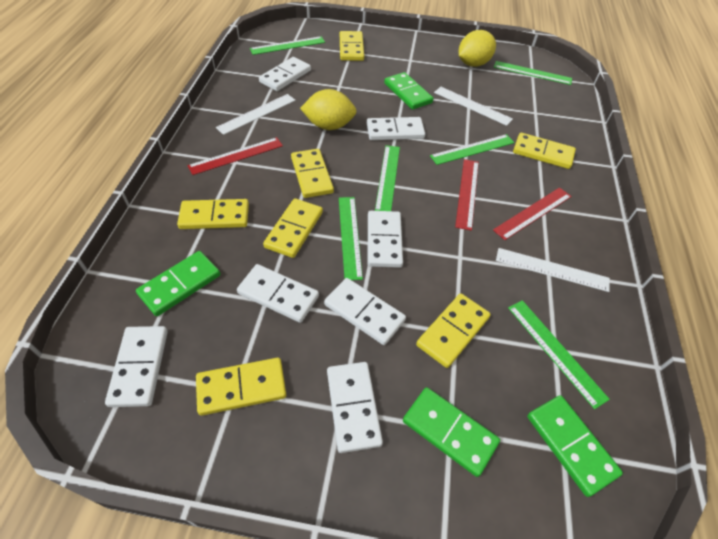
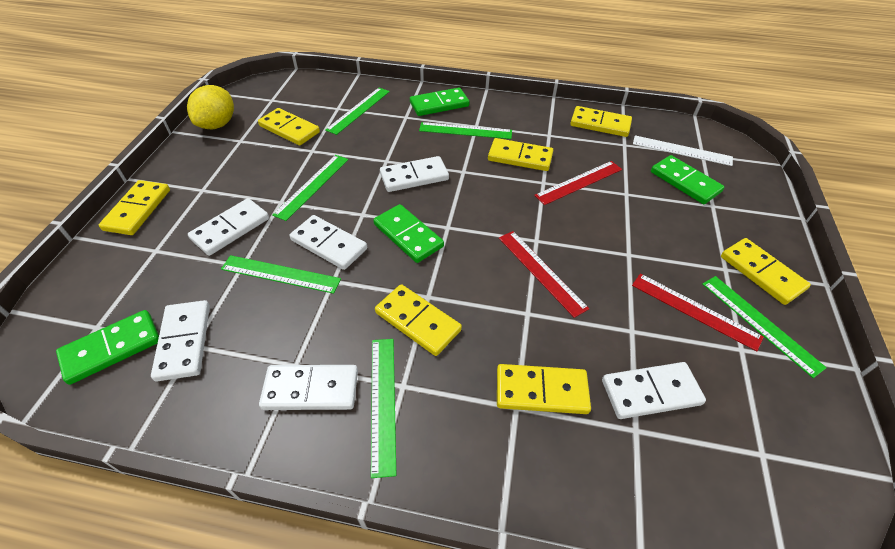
white domino: [105,326,168,407] [237,264,319,323] [259,57,311,91] [324,278,406,345] [327,362,383,453] [367,117,425,140] [368,211,403,268] = 7 -> [151,300,210,381] [188,198,269,256] [259,365,358,410] [290,215,367,270] [380,156,449,192] [602,362,706,419] = 6
white ruler: [216,94,296,135] [434,87,513,126] [496,248,610,292] = 3 -> [633,135,733,166] = 1
yellow lemon: [300,89,357,130] [459,30,496,67] = 2 -> [187,85,234,129] = 1

